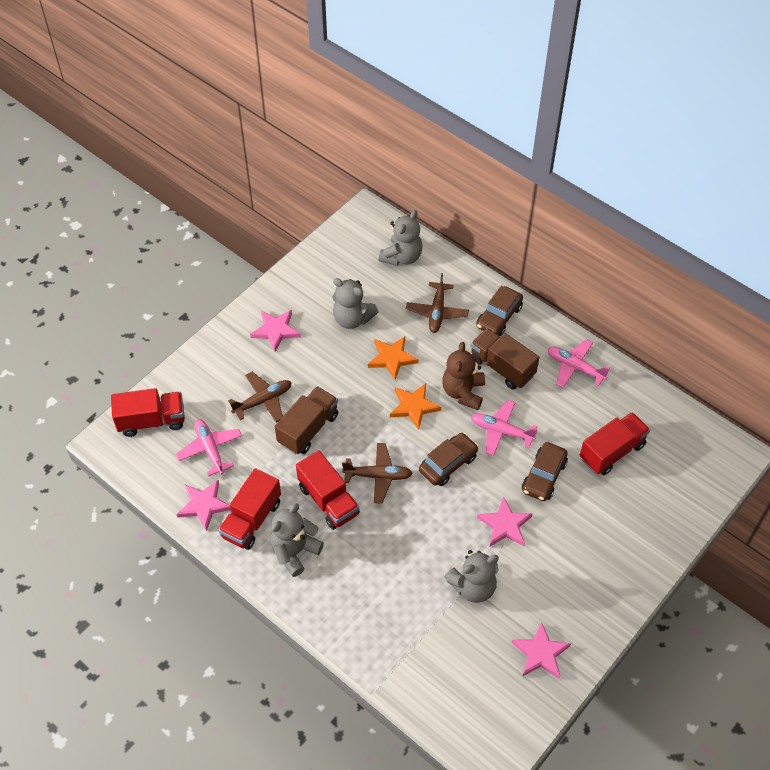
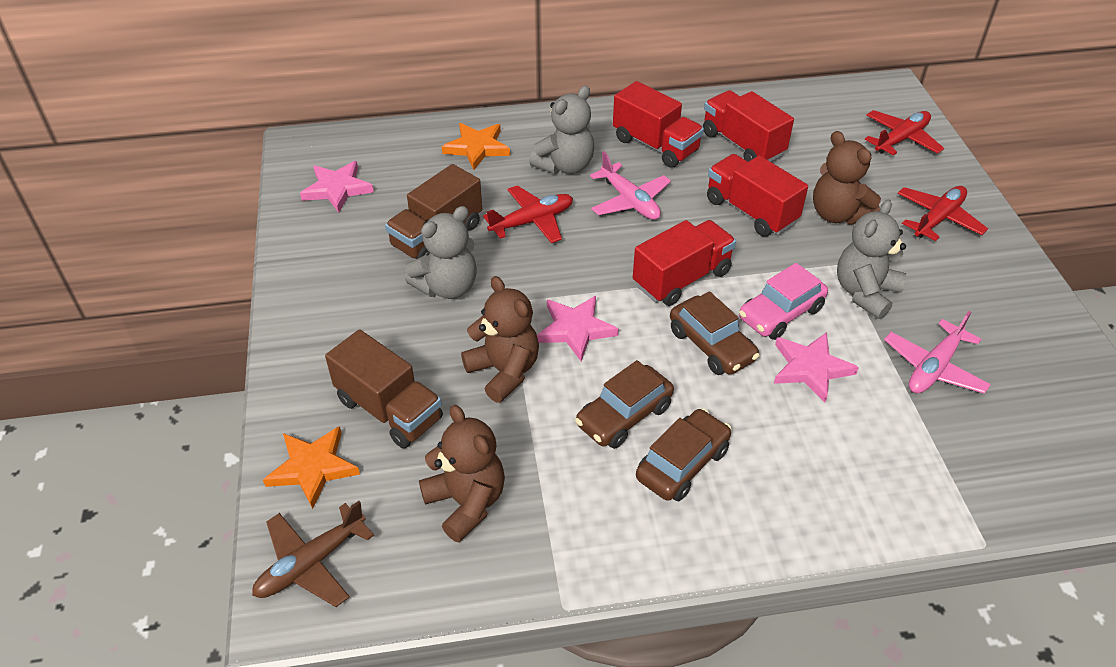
brown plane: [228,372,292,422] [342,443,413,504] [406,273,469,333] = 3 -> [252,501,374,607] = 1
brown teddy bear: [442,342,485,410] = 1 -> [419,405,505,543] [461,276,539,403] [813,131,881,225] = 3
grey teddy bear: [271,503,324,577] [332,278,378,329] [379,210,423,266] [444,550,499,603] = 4 -> [405,206,477,299] [529,86,594,174] [837,199,906,319] = 3
pink car: none = 0 -> [739,263,828,340] = 1
pink plane: [176,419,242,476] [471,400,537,456] [548,339,610,388] = 3 -> [590,151,671,220] [884,311,991,394] = 2
pink star: [177,480,231,531] [250,310,301,352] [477,496,533,546] [511,621,571,679] = 4 -> [300,161,374,213] [537,296,619,361] [774,332,859,403] = 3
red plane: none = 0 -> [483,185,573,243] [865,110,944,155] [897,186,988,241] = 3

